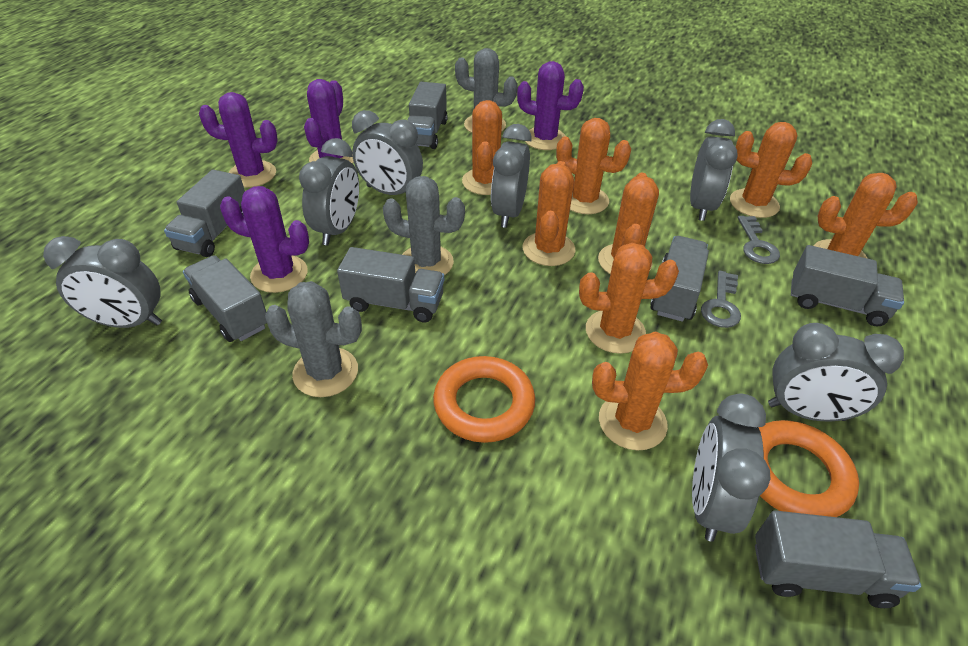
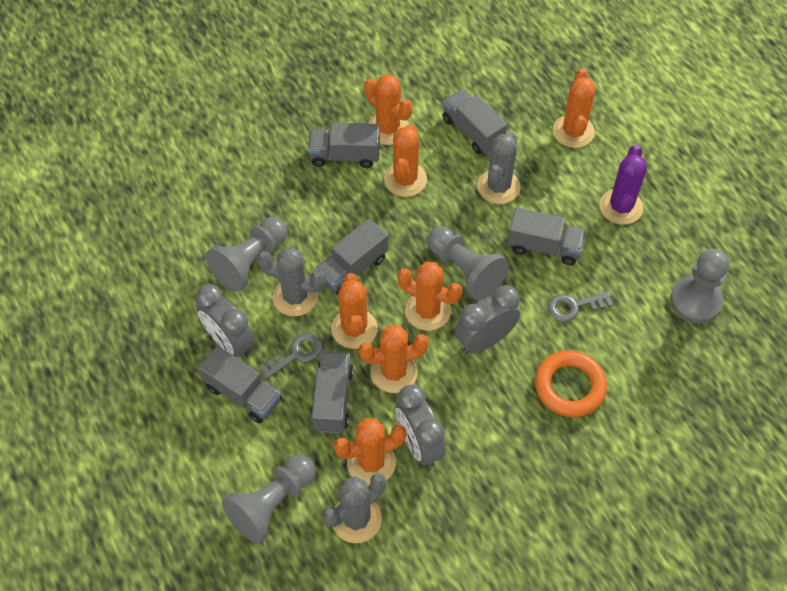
grey clock: [43,236,162,328] [299,138,359,245] [352,110,423,195] [491,124,532,228] [690,119,738,221] [692,393,771,542] [768,323,904,421] = 7 -> [195,284,255,360] [395,384,446,467] [455,285,520,354] = 3
grey pawn: none = 0 -> [206,217,288,292] [222,455,316,544] [427,226,509,301] [670,249,729,324] = 4
grey truck: [164,170,245,257] [183,256,267,342] [337,247,444,322] [408,82,448,149] [650,236,709,322] [755,510,921,608] [791,245,904,327] = 7 -> [199,346,281,423] [308,123,380,168] [312,351,354,433] [315,218,388,295] [443,89,507,154] [507,207,586,265] = 6
orange cactus: [462,100,502,195] [523,161,575,266] [556,118,631,214] [579,243,679,354] [592,332,708,451] [598,173,659,274] [730,122,812,218] [814,173,918,259] = 8 -> [331,273,378,349] [334,418,407,485] [359,325,429,393] [364,74,412,145] [384,124,427,197] [397,262,462,331] [553,69,596,148] = 7
orange ring: [433,356,535,443] [758,420,859,517] = 2 -> [535,350,607,417] = 1
purple cactus: [199,92,278,187] [220,186,309,293] [304,79,354,164] [517,61,584,150] = 4 -> [600,145,647,225] = 1

